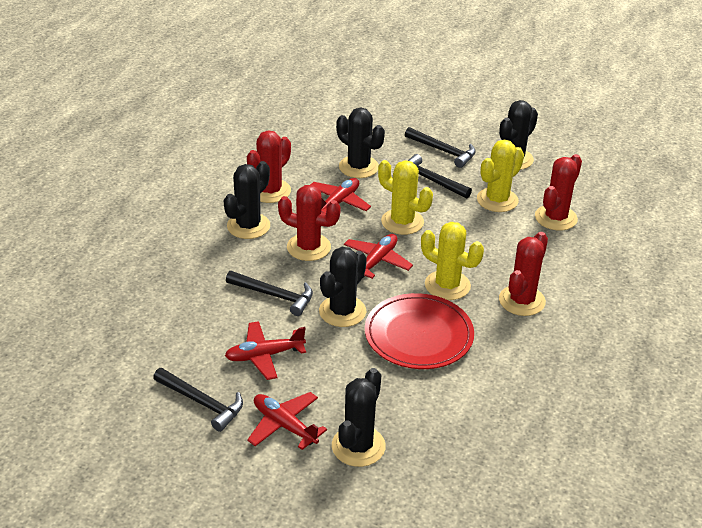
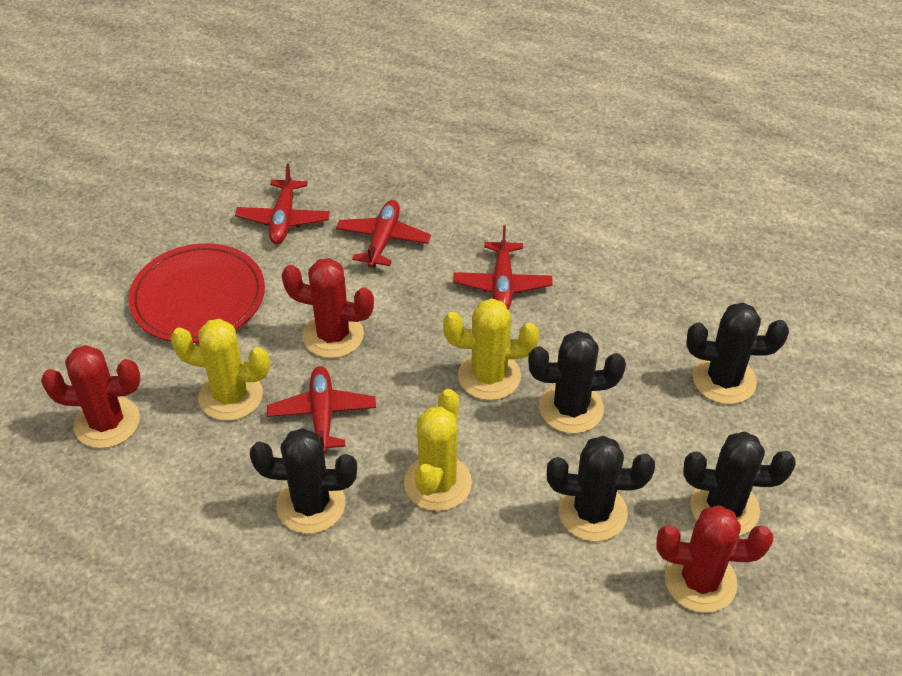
black hammer: [153,368,243,432] [226,271,313,316] [405,127,476,168] [408,154,472,198] = 4 -> none = 0
red cactus: [247,130,291,203] [278,185,341,261] [499,232,548,316] [535,154,582,231] = 4 -> [41,345,141,448] [281,258,374,358] [656,505,773,613] = 3

